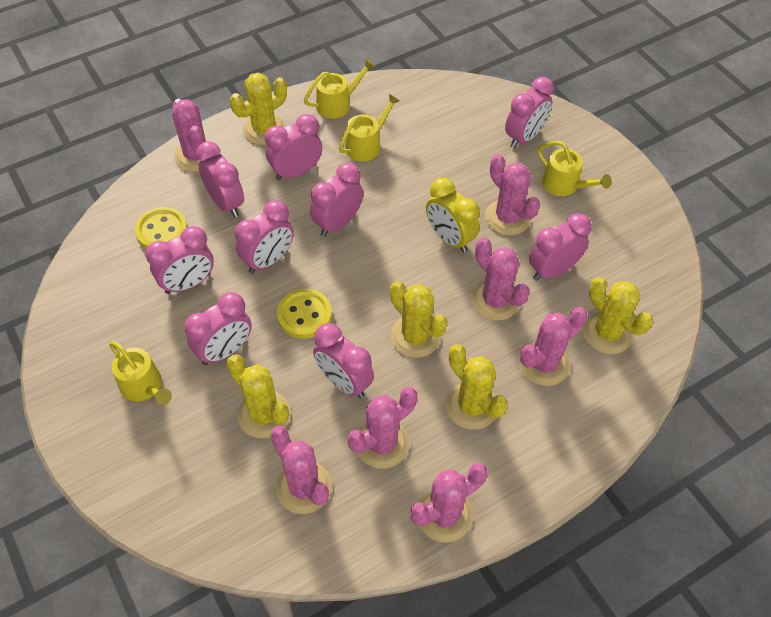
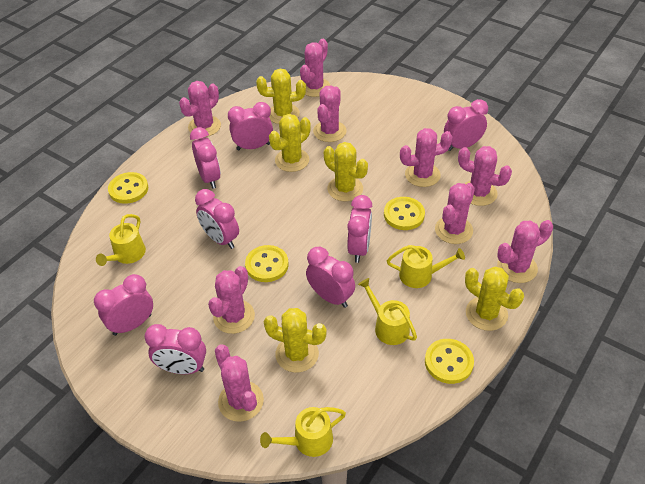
pink cactus: [173,99,210,172] [270,426,332,514] [348,387,417,468] [410,462,488,543] [471,237,530,321] [485,154,540,235] [519,307,588,386] = 7 -> [179,81,221,137] [208,266,255,334] [215,344,264,422] [300,39,331,97] [313,86,346,142] [400,128,453,187] [435,183,475,244] [458,146,512,206] [497,220,553,283] = 9
pink clock: [145,226,214,294] [184,292,252,365] [196,141,244,218] [235,200,294,274] [265,114,322,180] [310,163,363,237] [313,323,374,398] [505,77,554,148] [529,213,592,281] = 9 -> [94,274,153,336] [144,324,206,374] [190,127,221,189] [195,189,239,249] [228,102,273,150] [306,247,355,308] [347,195,372,263] [444,99,488,151] = 8
yellow button: [135,207,188,249] [277,289,332,339] = 2 -> [108,172,148,204] [245,245,289,282] [384,197,425,230] [425,339,474,384] = 4
yellow clock: [426,178,480,253] = 1 -> none = 0

